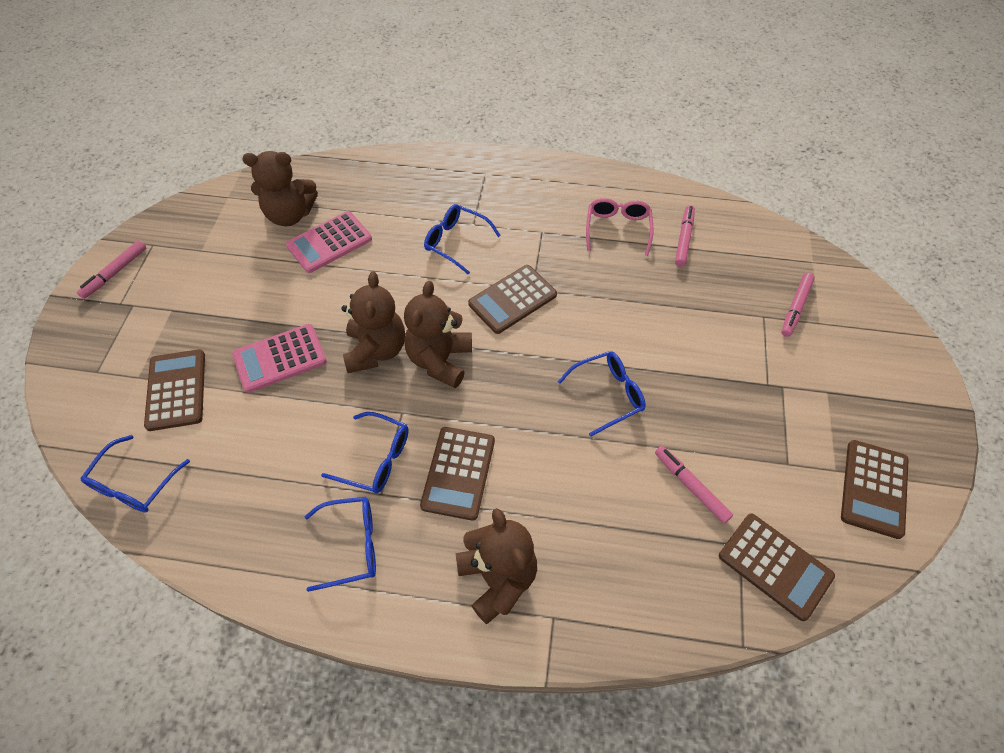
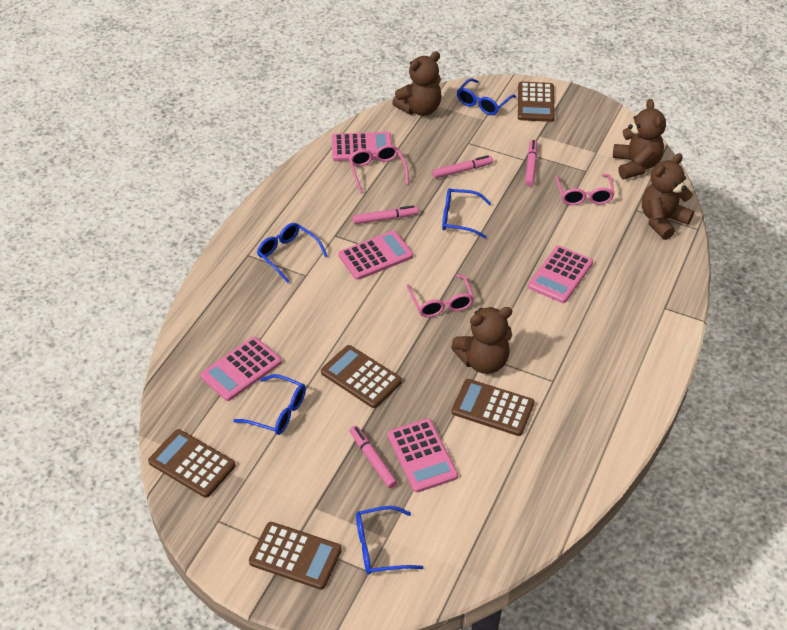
pink calculator: [232,324,327,393] [286,211,372,273] = 2 -> [200,337,282,401] [332,132,392,161] [338,231,413,280] [388,418,458,492] [528,246,593,303] = 5
pink glasses: [586,198,653,256] = 1 -> [349,145,409,193] [407,274,474,317] [556,174,615,205] = 3

